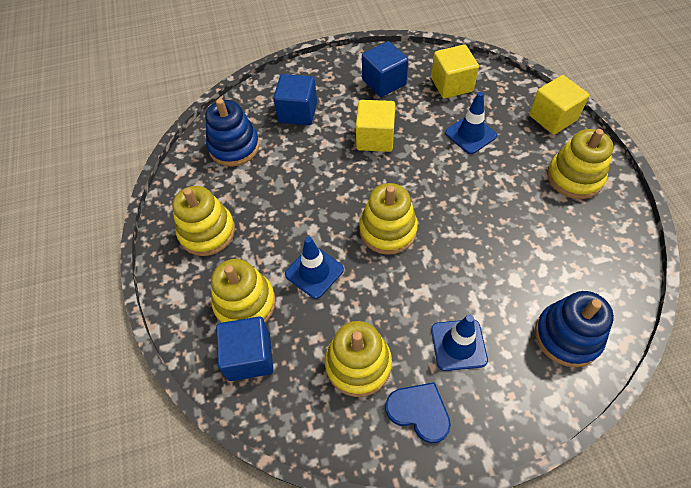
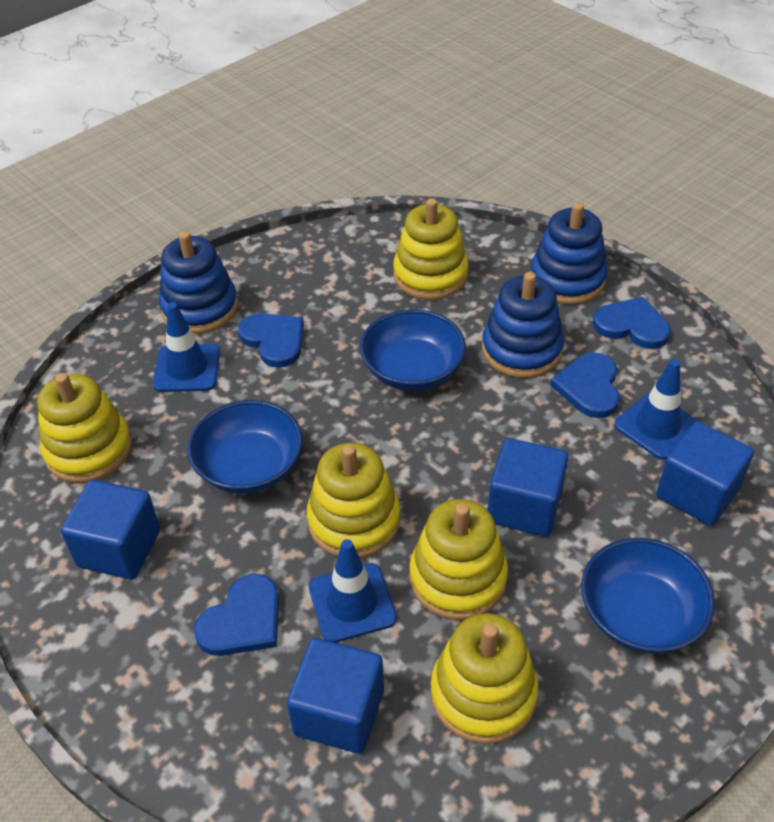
blue bowl: none = 0 -> [187,400,303,494] [360,309,466,391] [581,538,715,654] = 3
blue cube: [216,316,273,381] [273,74,317,125] [362,41,408,97] = 3 -> [61,480,160,580] [287,638,384,754] [488,438,569,537] [656,421,754,526] = 4
blue heart: [385,382,451,443] = 1 -> [194,574,279,656] [238,313,304,368] [550,352,620,418] [593,297,671,349] = 4
blue stacking toy: [205,99,260,167] [535,291,614,367] = 2 -> [159,231,238,334] [482,272,564,378] [530,202,608,305] = 3
yellow cube: [356,100,395,152] [431,45,479,99] [529,75,589,135] = 3 -> none = 0

